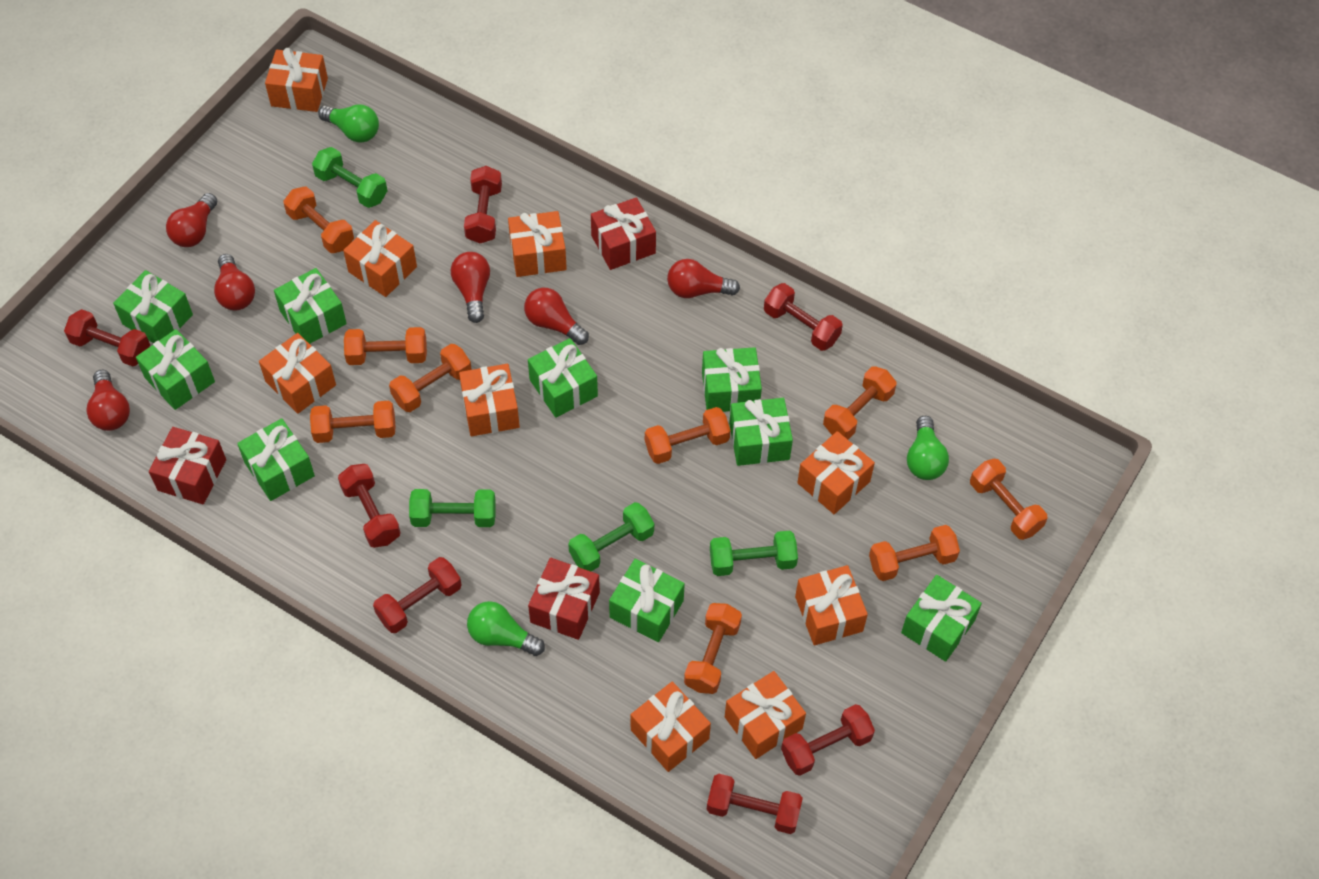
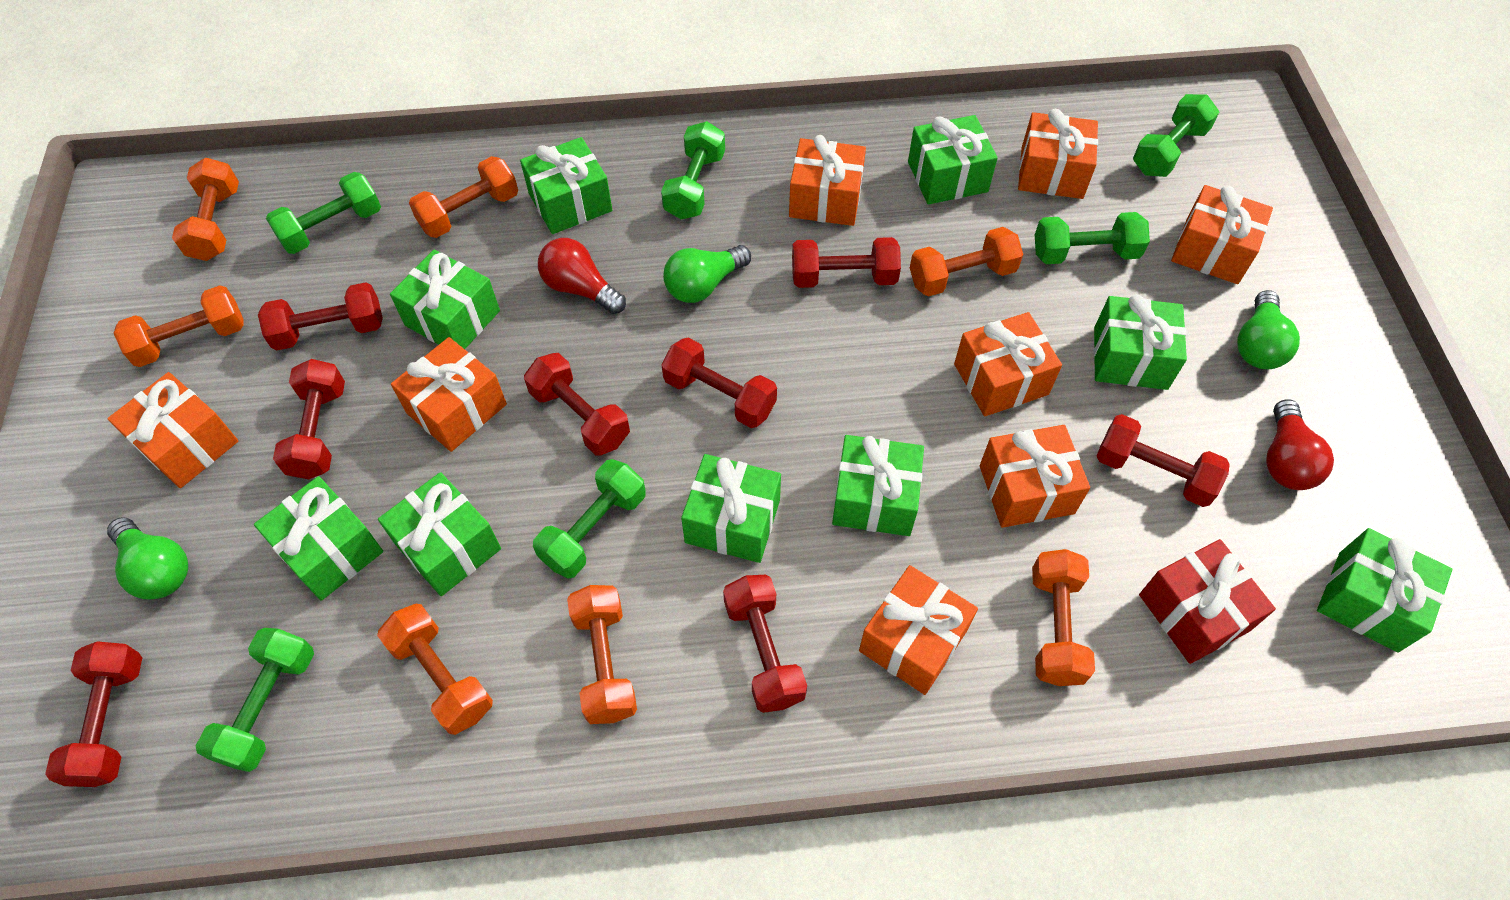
green dumbbell: [312,147,387,208] [409,489,496,527] [568,502,654,571] [710,531,798,576] = 4 -> [196,628,314,772] [266,172,381,254] [533,459,646,579] [661,121,725,219] [1035,212,1150,264] [1133,94,1219,177] = 6
orange dumbbell: [283,187,354,253] [310,401,396,443] [344,327,427,365] [389,344,472,412] [645,407,731,464] [684,603,742,694] [823,366,897,439] [869,525,960,581] [970,459,1047,540] = 9 -> [113,285,243,367] [172,158,239,261] [377,604,493,735] [409,156,518,238] [567,585,637,724] [910,227,1023,297] [1032,549,1095,686] = 7
orange gift: [259,333,336,414] [265,48,328,112] [343,220,417,297] [459,364,520,436] [508,211,567,277] [631,681,711,772] [725,671,806,759] [795,565,868,645] [797,431,875,514] = 9 -> [107,372,238,488] [391,337,507,452] [789,135,866,226] [859,565,978,695] [954,312,1062,416] [980,425,1090,528] [1018,109,1098,199] [1171,185,1273,284] = 8
red dumbbell: [64,309,150,366] [338,464,401,548] [373,557,462,633] [464,166,502,243] [707,774,803,834] [764,283,843,351] [781,704,875,776] = 7 -> [45,641,142,787] [258,282,383,351] [273,359,345,479] [524,353,630,455] [662,338,777,428] [723,575,807,713] [792,237,901,288] [1096,414,1230,507] = 8
red gift: [149,427,226,504] [528,558,600,640] [591,197,656,270] = 3 -> [1139,539,1276,664] = 1
red light bulb: [86,370,130,431] [166,193,217,247] [214,254,255,311] [451,252,490,323] [524,288,589,345] [667,259,740,298] = 6 -> [538,238,626,314] [1266,399,1334,490] = 2

